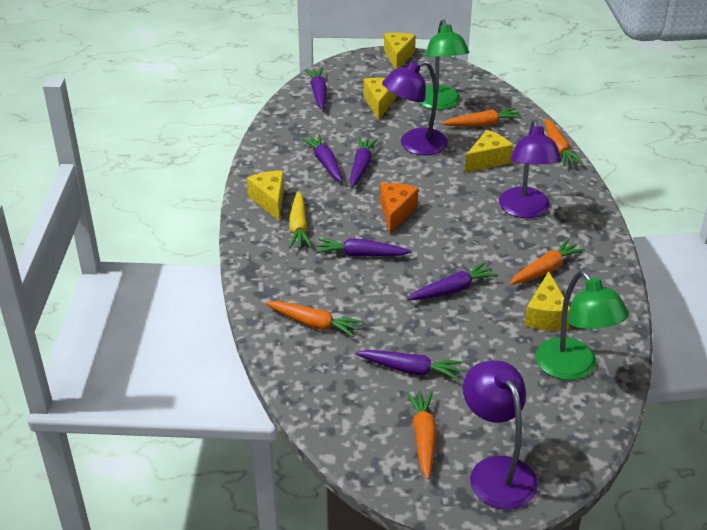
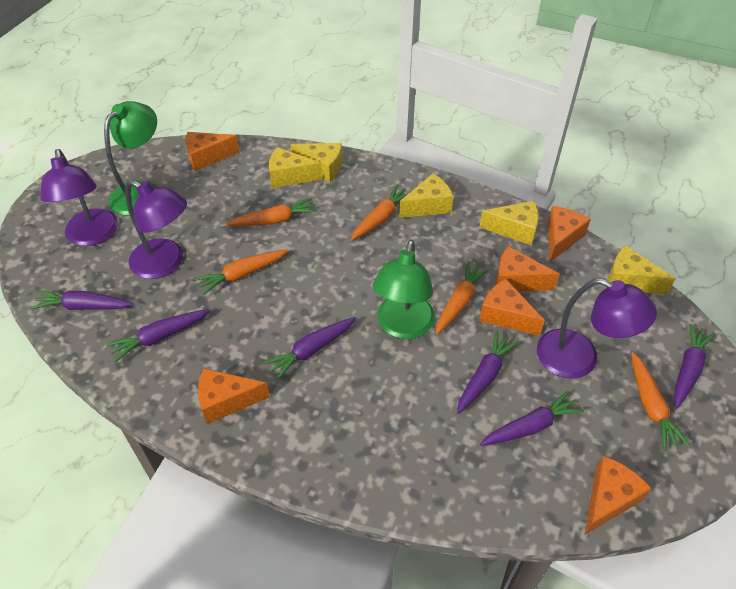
orange cheese: [380,183,419,234] = 1 -> [186,132,239,171] [198,368,270,424] [479,279,545,336] [496,246,560,291] [548,206,591,262] [584,456,652,535] = 6
yellow carrot: [289,191,312,248] = 1 -> none = 0

